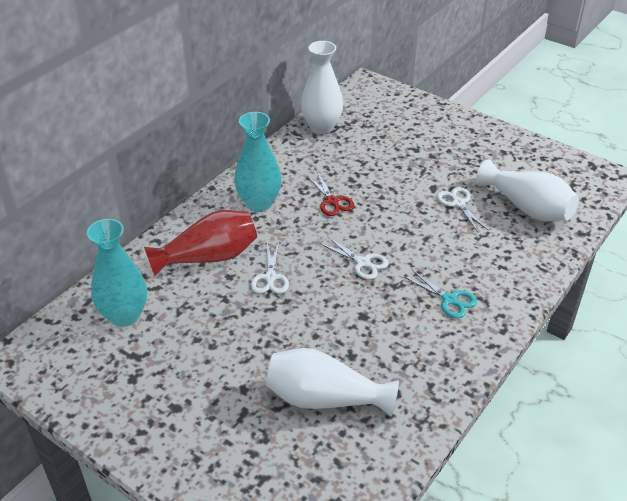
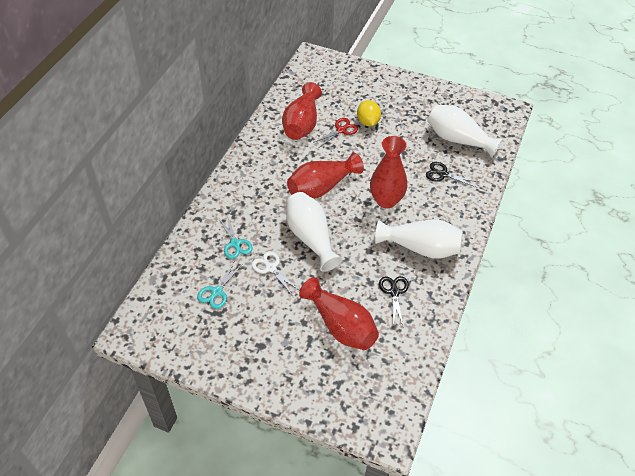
black scissors: none = 0 -> [379,276,409,328] [426,162,479,187] = 2
red vase: [144,210,257,276] = 1 -> [282,82,322,140] [287,153,364,199] [299,277,379,350] [370,136,407,208] = 4
turquoise scissors: [404,270,477,318] = 1 -> [197,260,243,309] [219,215,253,259] = 2
turquoise vase: [87,219,147,327] [234,112,282,212] = 2 -> none = 0
white scissors: [251,242,289,294] [319,236,389,280] [437,187,488,232] = 3 -> [252,251,300,295] = 1
yellow lemon: none = 0 -> [357,100,381,126] = 1

